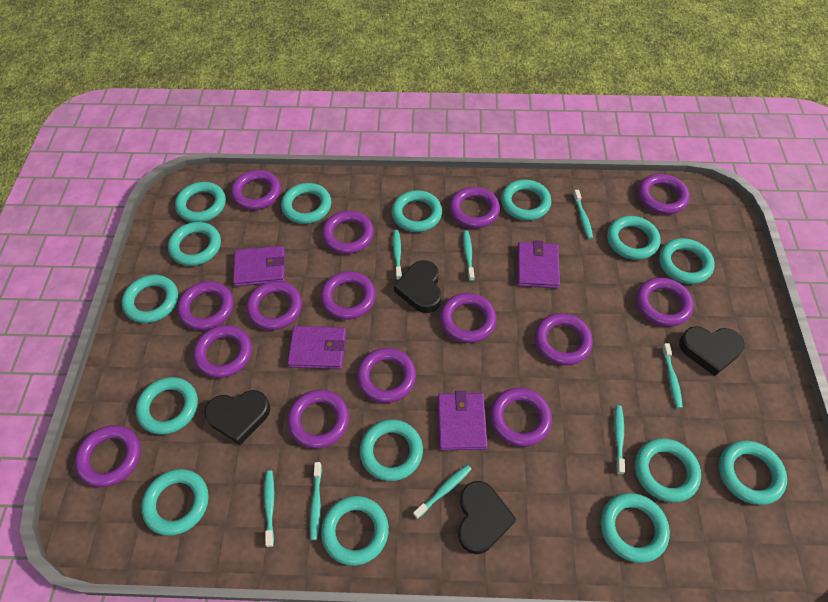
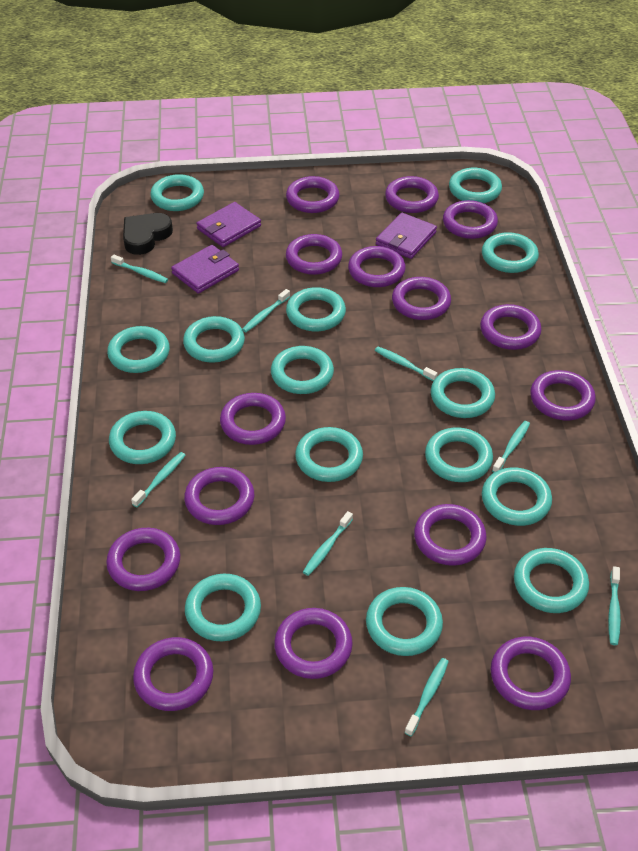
black heart: [204,390,270,445] [394,260,441,313] [458,481,516,554] [679,326,745,376] = 4 -> [123,213,173,255] = 1
purple wallet: [233,246,285,287] [287,326,346,369] [438,391,488,450] [517,240,560,288] = 4 -> [171,245,239,294] [196,202,261,247] [376,213,437,259] = 3

